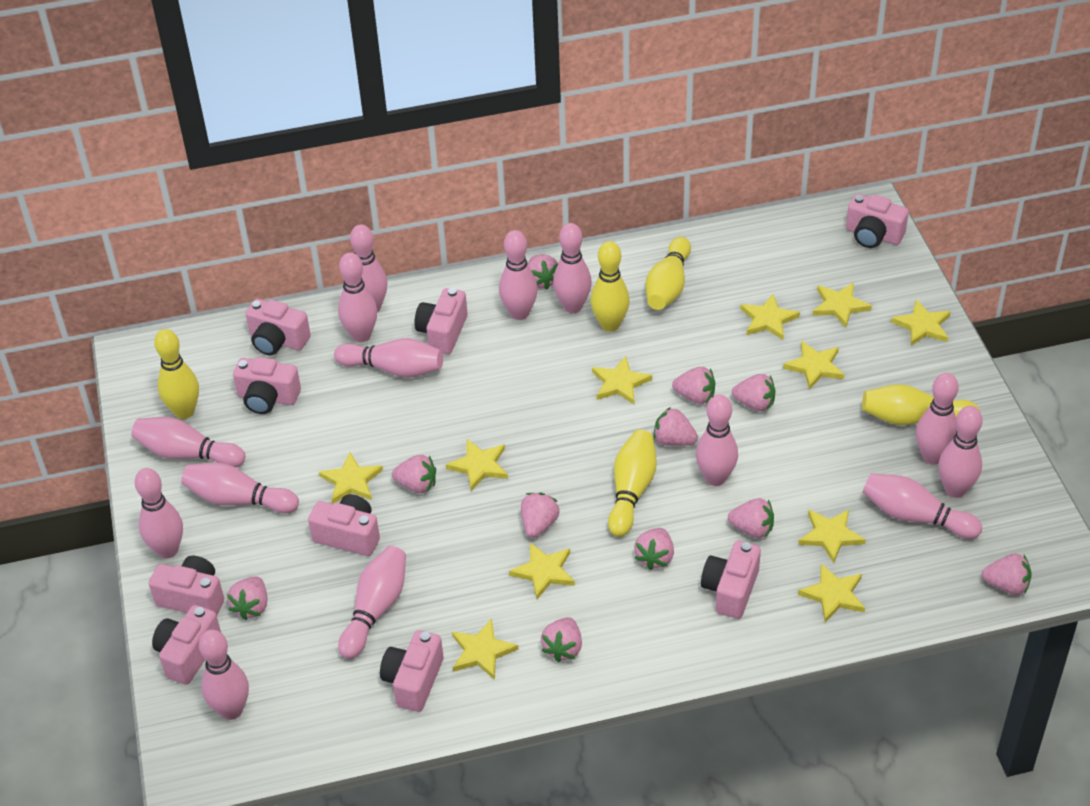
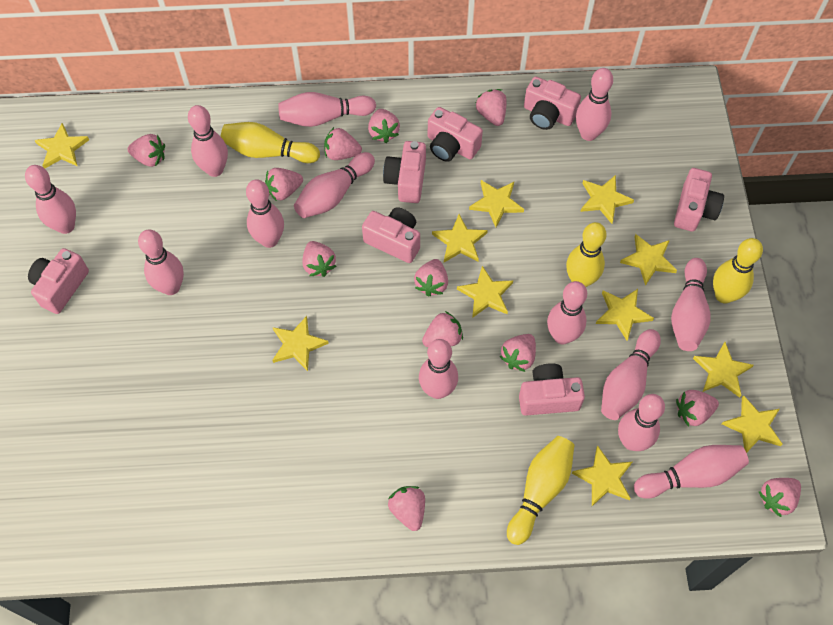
pink bowling pin: [131,417,246,467] [134,468,183,558] [181,462,299,513] [199,629,249,720] [334,338,443,378] [338,252,377,342] [338,546,406,659] [350,224,388,312] [499,230,538,320] [553,223,592,313] [696,395,738,486] [863,473,982,539] [916,373,959,465] [938,406,983,498] = 14 -> [25,165,76,234] [138,229,184,295] [188,105,228,177] [246,179,284,248] [278,92,376,127] [294,152,375,218] [419,339,458,399] [547,281,587,344] [576,68,613,141] [601,329,661,420] [618,394,665,451] [634,445,749,499] [671,258,711,351] = 13
pink camera: [149,556,224,616] [152,605,221,685] [233,357,301,414] [246,299,311,355] [308,494,380,556] [380,630,444,712] [414,288,468,354] [701,541,761,619] [846,194,909,248] = 9 -> [28,248,89,314] [362,207,420,263] [383,141,426,203] [428,107,483,162] [519,363,585,416] [524,76,581,130] [674,168,724,232] = 7
pink strawberry: [227,576,267,620] [392,455,436,493] [521,493,559,538] [528,254,558,290] [541,617,582,662] [634,528,674,570] [653,407,698,446] [672,367,715,404] [728,498,774,538] [732,374,775,411] [982,554,1032,595] = 11 -> [127,134,165,167] [265,168,303,201] [302,241,336,277] [324,127,362,160] [368,109,400,143] [388,486,425,531] [414,259,448,297] [422,311,463,347] [475,89,507,126] [500,334,536,372] [676,390,719,427] [759,478,801,517] = 12
yellow bowling pin: [154,329,199,419] [591,241,630,332] [608,430,657,537] [645,237,691,310] [862,384,980,425] = 5 -> [221,122,320,163] [507,436,574,545] [566,222,607,287] [713,238,763,304] = 4

